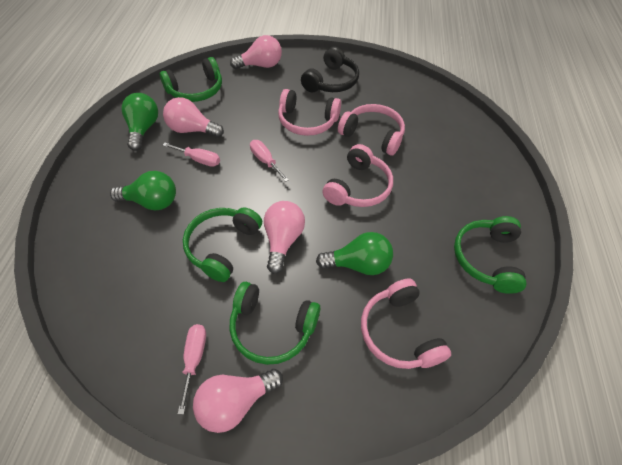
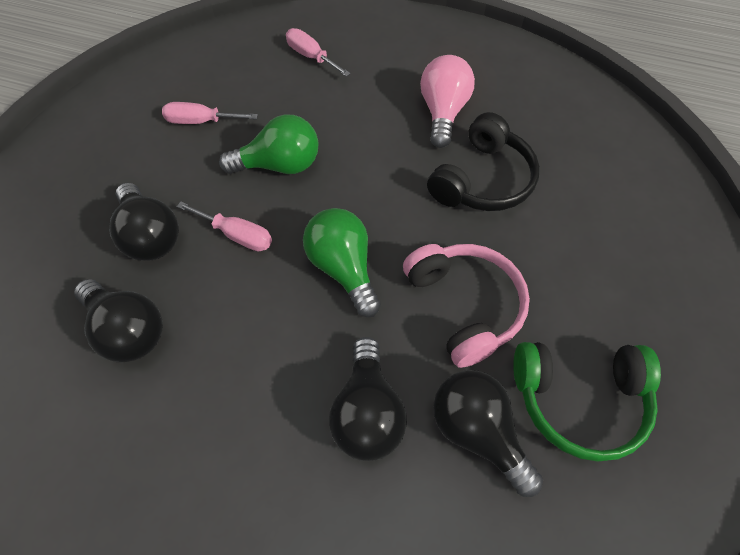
black light bulb: none = 0 -> [74,279,163,362] [109,183,179,261] [329,337,407,461] [433,370,543,497] = 4
green headphones: [160,57,222,102] [183,207,262,282] [230,282,320,365] [454,216,526,294] = 4 -> [513,342,661,461] = 1
green light bulb: [110,171,176,211] [121,93,158,151] [316,232,393,275] = 3 -> [219,114,318,174] [303,208,381,317] = 2
pink headphones: [278,89,341,136] [322,144,393,207] [338,104,405,156] [361,278,451,369] = 4 -> [403,244,530,368] = 1
pink light bulb: [163,97,224,138] [193,369,283,433] [230,35,282,69] [264,201,305,274] = 4 -> [420,55,475,148] = 1

